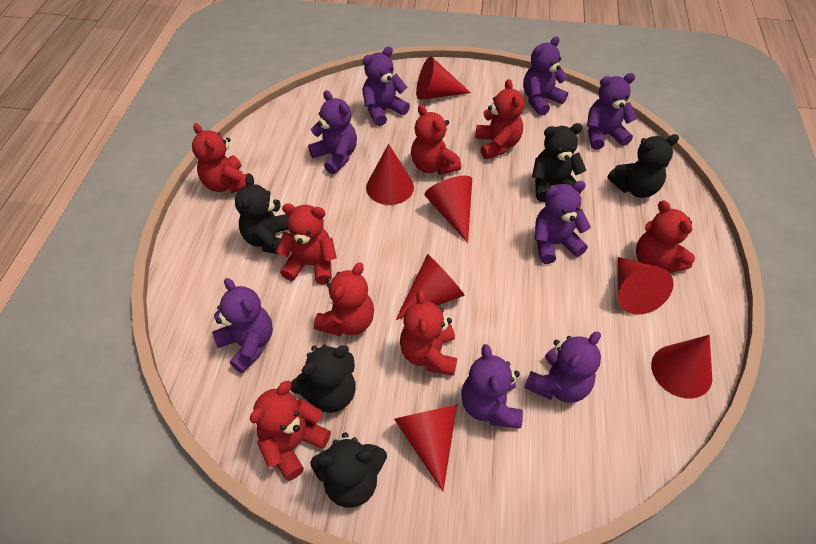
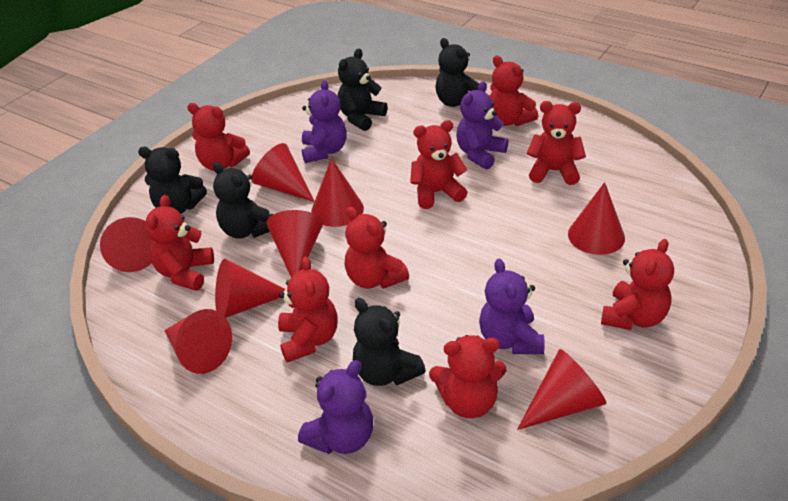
purple teddy bear: [212,278,273,373] [308,90,357,174] [362,46,410,126] [461,344,523,428] [523,36,568,116] [524,332,601,403] [534,181,591,264] [587,73,637,150] = 8 -> [298,360,373,454] [302,80,347,163] [456,81,508,170] [479,259,545,354] = 4
red cone: [366,144,414,205] [394,405,457,492] [396,254,465,320] [416,57,471,100] [425,176,472,243] [618,257,674,315] [651,335,712,398] = 7 -> [100,217,153,272] [164,309,232,374] [215,259,285,318] [251,143,315,202] [267,210,323,277] [311,158,364,227] [517,349,606,430] [568,182,625,255] = 8
red teddy bear: [192,123,250,193] [250,380,331,481] [276,203,337,285] [314,262,374,336] [400,290,457,376] [411,105,461,175] [475,79,525,159] [636,200,695,273] = 8 -> [145,195,214,291] [187,103,250,171] [278,257,338,363] [345,207,409,289] [410,120,467,209] [429,335,506,418] [490,56,538,126] [527,101,586,185] [601,239,674,330] = 9

